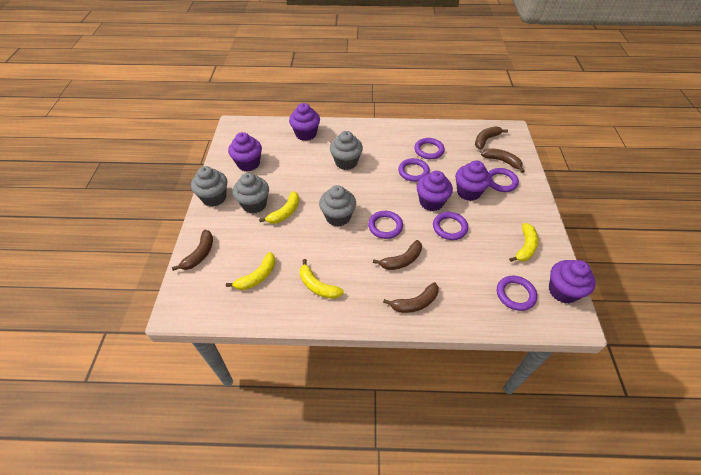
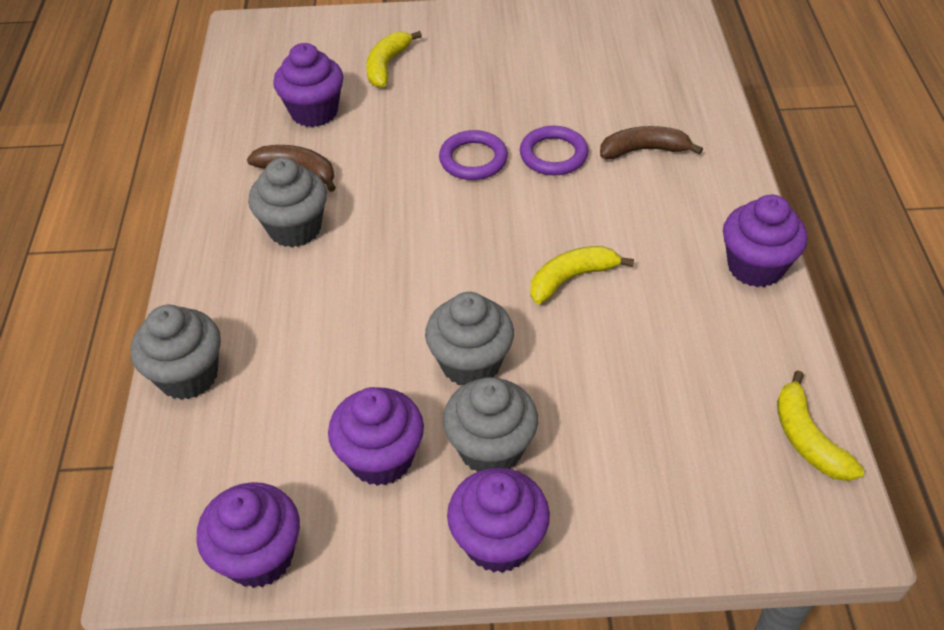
brown banana: [172,230,213,271] [373,240,422,270] [383,282,439,313] [475,126,508,149] [481,148,525,173] = 5 -> [247,145,336,192] [600,126,703,159] = 2
purple ring: [368,211,403,239] [398,158,430,182] [414,138,445,159] [433,212,468,240] [489,168,519,192] [497,276,537,311] = 6 -> [439,130,508,180] [520,126,588,175] = 2
yellow banana: [226,252,276,290] [259,191,299,224] [300,259,344,299] [509,223,538,262] = 4 -> [366,31,422,88] [530,246,634,304] [777,371,864,481] = 3

